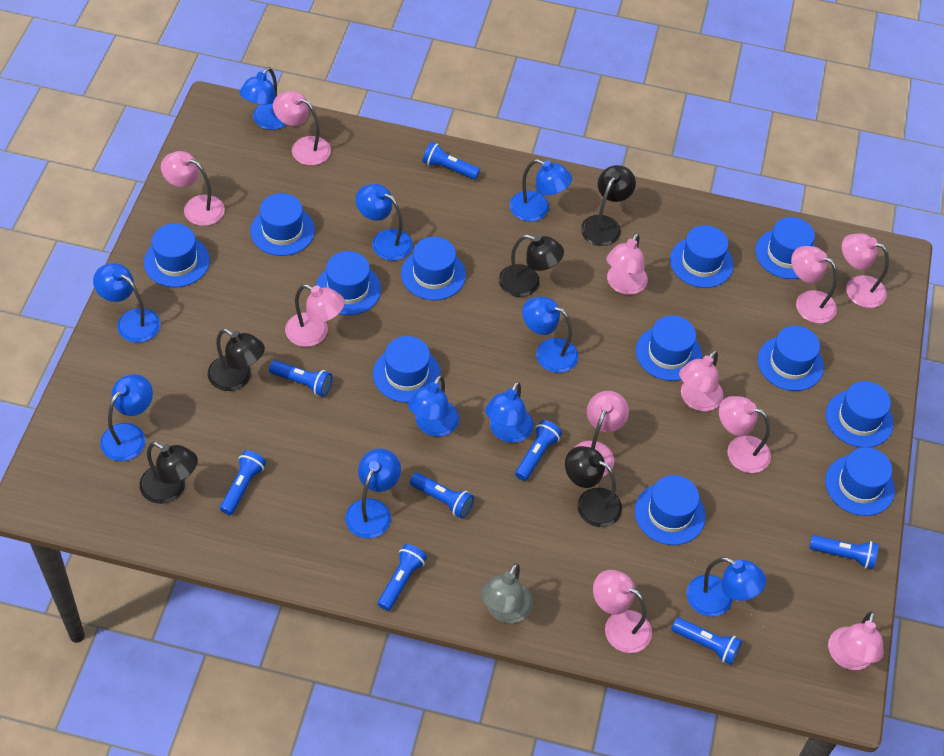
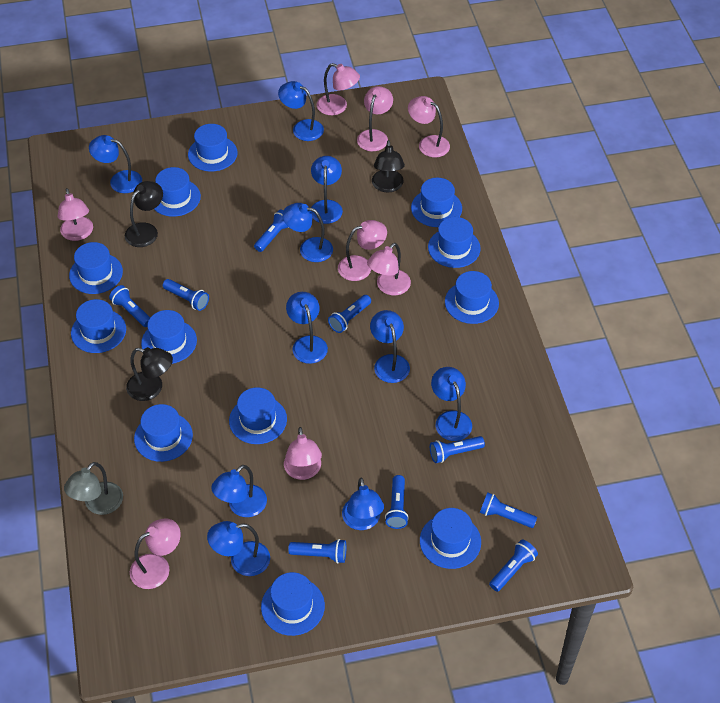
black lamp: [139,442,198,504] [208,329,265,391] [499,235,564,297] [565,446,622,527] [581,165,636,246] = 5 -> [125,181,163,247] [126,347,173,401] [372,140,405,192] = 3
blue flashlight: [220,450,266,515] [269,360,332,397] [378,544,427,611] [410,473,474,518] [423,142,480,180] [515,420,562,481] [671,618,742,665] [809,535,879,569] = 8 -> [109,285,150,327] [163,279,209,311] [254,210,289,252] [288,539,346,563] [328,295,371,333] [385,475,409,529] [430,436,485,463] [480,492,537,528] [489,539,538,592] = 9
pink lamp: [161,151,225,226] [273,91,331,165] [285,284,345,347] [574,391,629,476] [593,570,652,653] [606,233,648,295] [679,350,723,411] [719,396,771,473] [791,246,837,323] [828,611,884,670] [842,233,889,308] = 11 -> [58,188,93,241] [130,518,181,589] [284,427,322,480] [317,63,360,115] [338,220,387,281] [357,86,393,151] [367,243,411,295] [408,96,450,157] = 8

